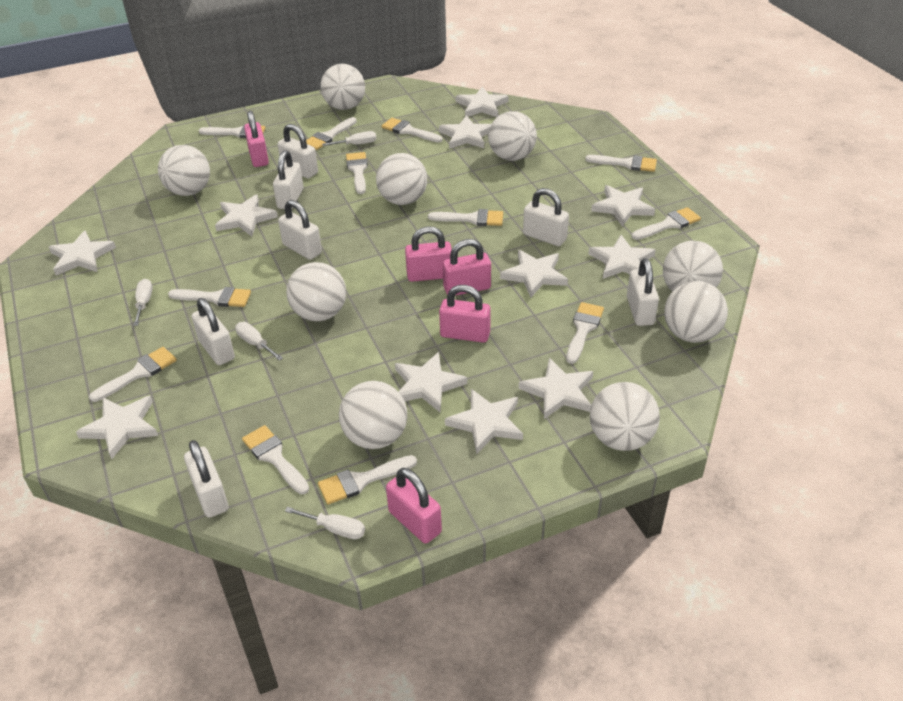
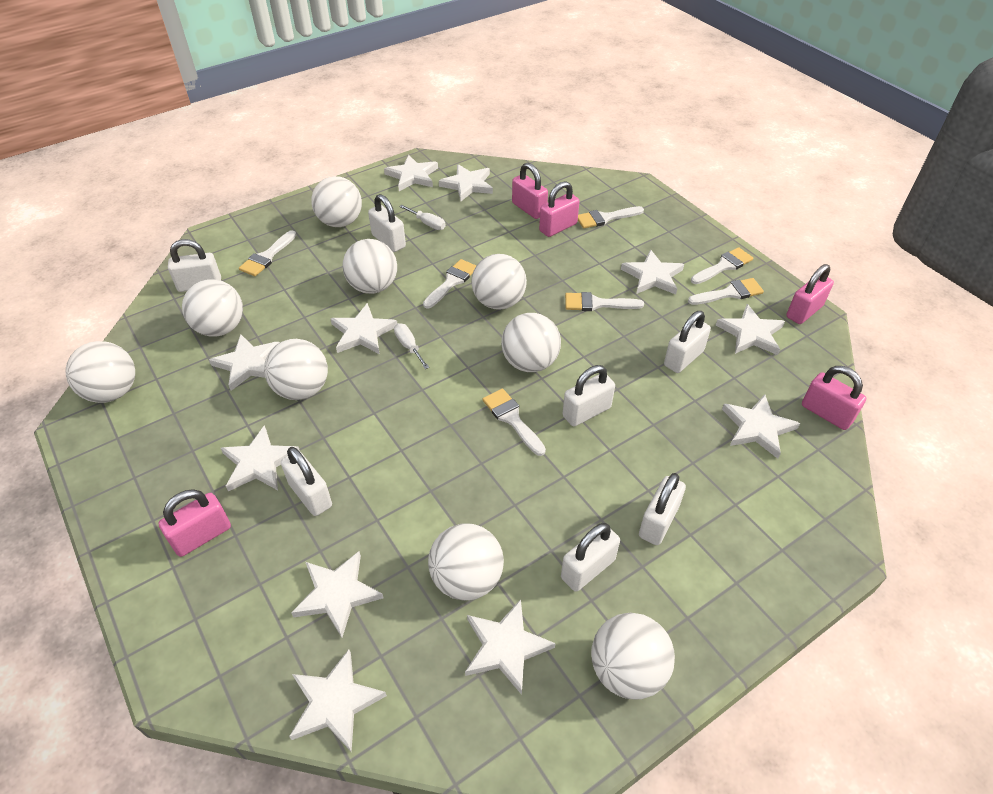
white brush: [89,347,177,402] [168,287,251,307] [199,124,265,138] [242,425,309,494] [306,117,357,150] [318,455,417,504] [346,152,368,194] [382,118,443,143] [428,209,503,226] [566,302,604,364] [585,155,657,172] [632,207,701,240] = 12 -> [239,230,296,276] [423,259,476,309] [482,388,546,456] [565,292,644,311] [578,206,644,228] [688,278,764,305] [691,247,753,284] = 7
white screwdriver: [133,279,153,326] [235,322,283,361] [285,507,365,539] [322,131,376,146] = 4 -> [394,323,429,369] [399,205,446,230] = 2

